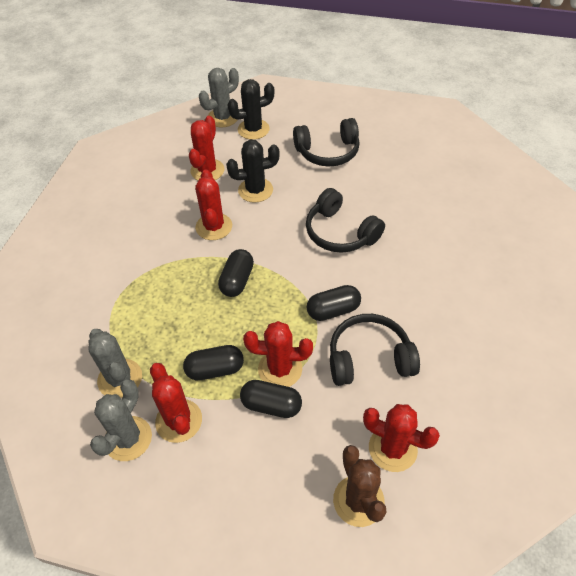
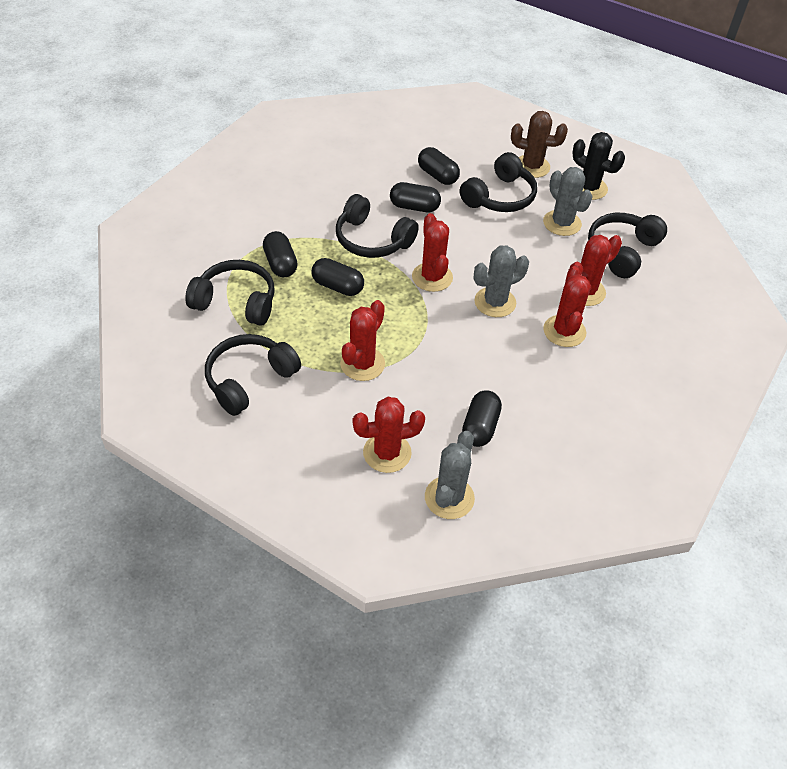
black cactus: [226,140,280,203] [227,79,274,140] = 2 -> [573,132,625,200] = 1
black capsule: [183,345,244,380] [218,249,254,297] [240,380,302,418] [307,285,361,321] = 4 -> [263,231,297,278] [311,258,364,296] [390,182,441,212] [418,147,460,185] [462,390,502,447] = 5
black headphones: [293,118,360,166] [306,188,385,253] [330,314,420,386] = 3 -> [185,260,275,326] [205,334,301,416] [336,194,419,258] [460,152,537,212] [588,213,667,278] = 5

